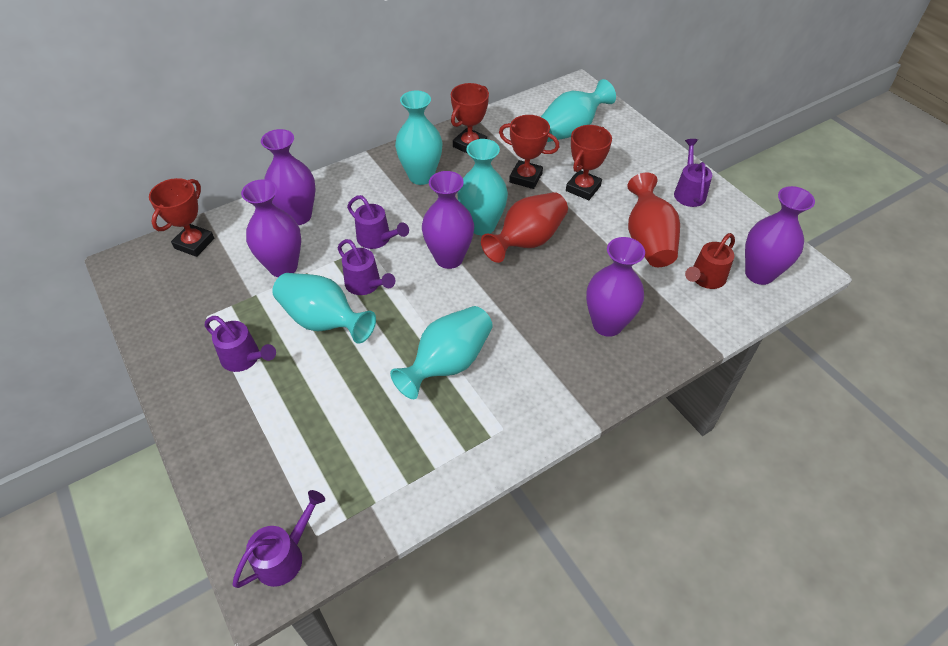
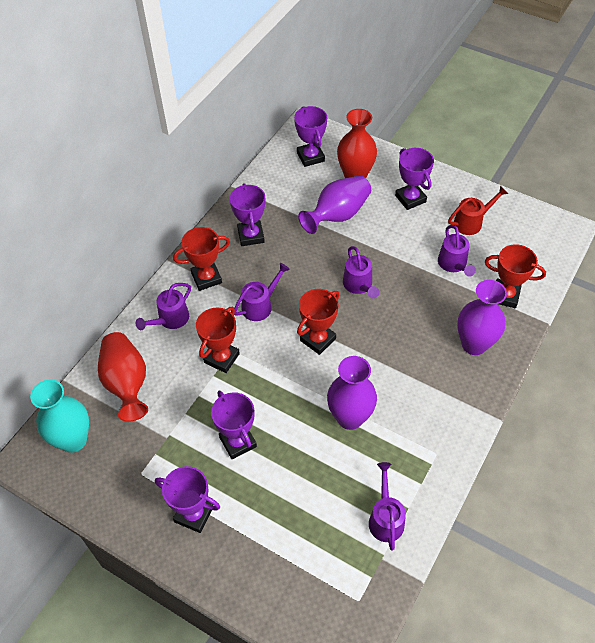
purple trophy: none = 0 -> [155,466,220,533] [211,391,257,459] [230,183,265,246] [294,106,327,167] [395,148,434,210] = 5
purple vase: [241,179,301,277] [261,129,315,225] [422,171,474,269] [586,237,645,337] [745,186,815,285] = 5 -> [298,175,371,234] [327,356,377,430] [457,280,507,355] = 3
turquoise vase: [272,273,376,344] [390,306,493,399] [395,91,442,185] [457,139,508,235] [541,79,616,142] = 5 -> [30,380,89,453] = 1

